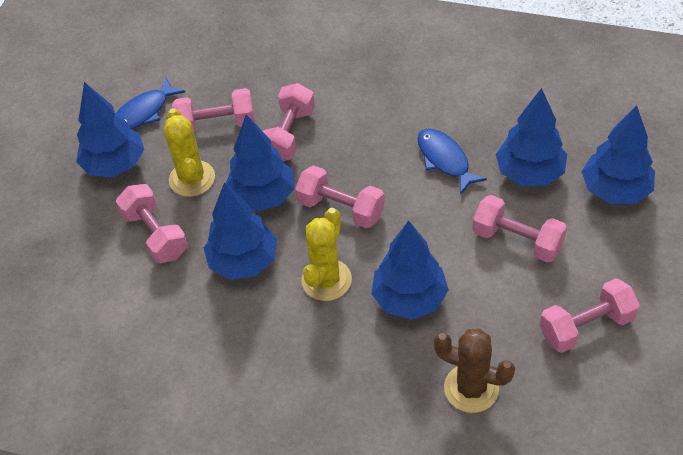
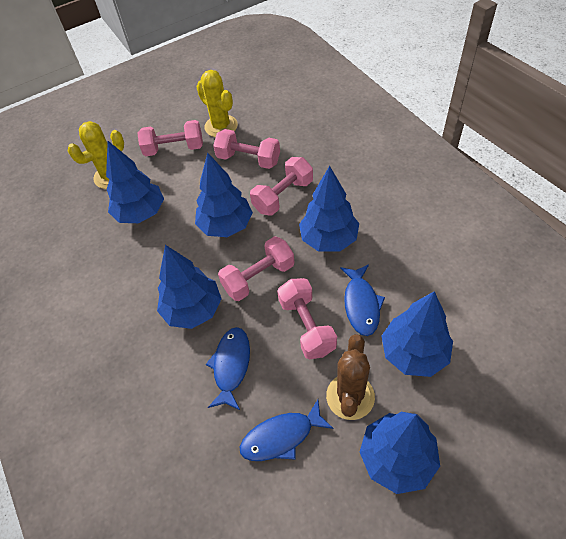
blue fish: [116,77,185,130] [417,128,487,195] = 2 -> [206,327,250,410] [240,399,334,461] [340,265,385,336] = 3
pink dumbbell: [116,184,188,263] [172,88,255,133] [263,83,315,161] [295,165,384,229] [472,195,567,263] [540,278,640,353] = 6 -> [137,120,203,156] [213,129,280,169] [218,237,294,301] [250,157,313,216] [277,278,337,359] = 5

